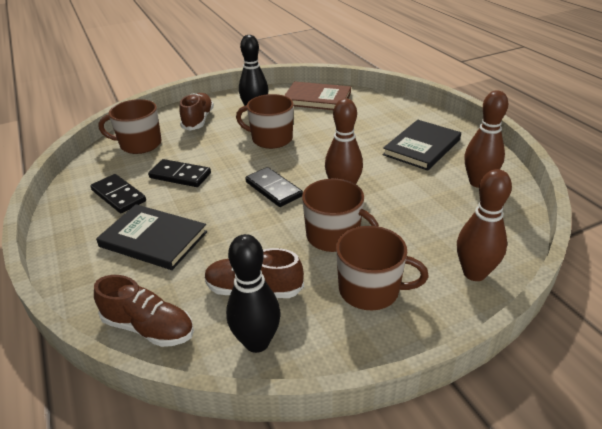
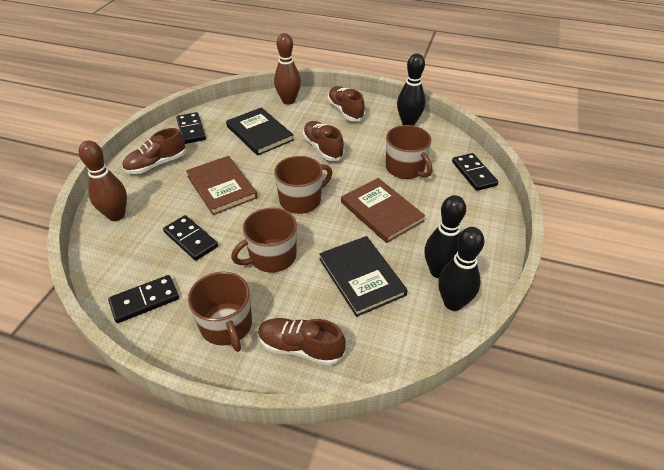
black bowling pin: [226,234,281,353] [239,35,269,106] = 2 -> [397,53,425,126] [424,195,466,278] [438,227,485,311] = 3
black domino: [90,174,146,213] [148,159,211,187] [245,167,303,207] = 3 -> [108,275,179,323] [163,215,218,261] [176,112,206,144] [452,153,498,191] = 4
brown book: [284,81,351,110] = 1 -> [186,156,258,215] [341,178,425,243] = 2
brown bowling pin: [325,98,363,184] [457,169,512,281] [465,90,508,188] = 3 -> [79,141,127,221] [274,33,301,105] = 2
brown shoe: [94,275,194,347] [179,93,214,131] [205,248,304,298] = 3 -> [122,128,186,174] [258,318,346,366] [303,121,345,161] [328,86,365,121] = 4

